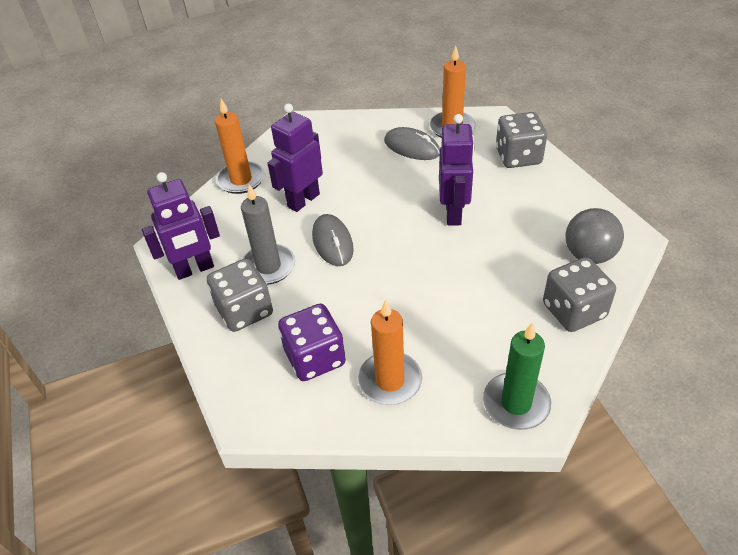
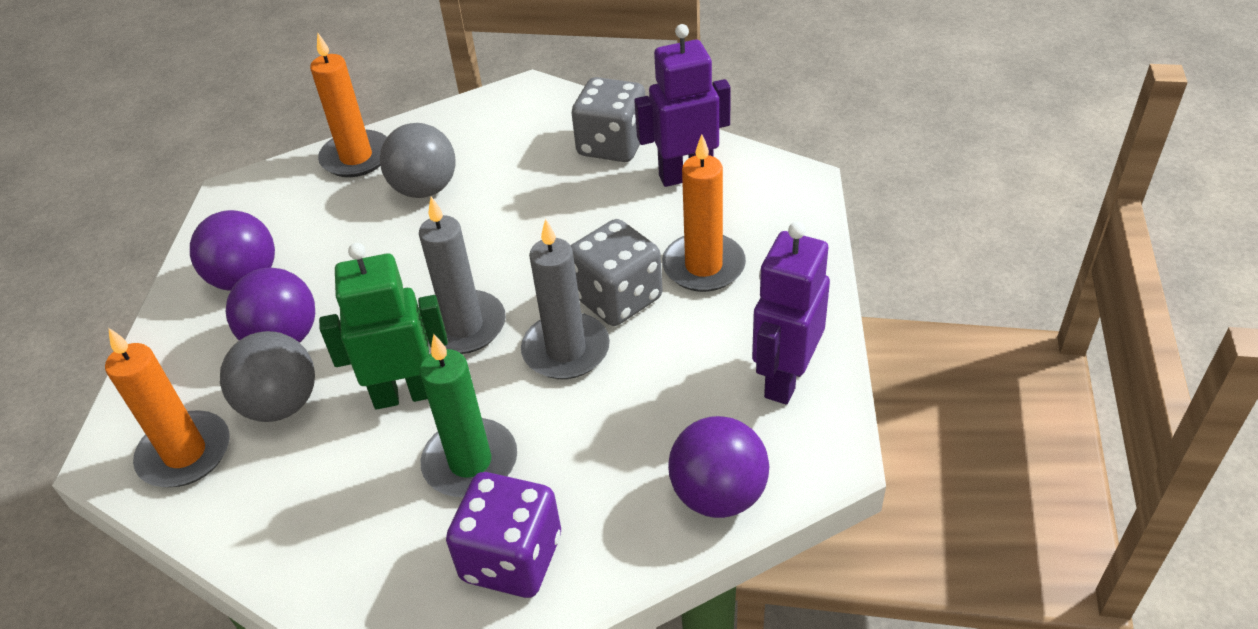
green robot: none = 0 -> [319,243,448,410] = 1
grey ball: [565,208,624,264] = 1 -> [220,331,315,422] [380,123,456,198] = 2
grey candle: [241,184,295,285] = 1 -> [419,197,506,354] [521,219,610,379] = 2
grey dice: [207,258,273,332] [496,112,547,168] [543,257,616,332] = 3 -> [571,219,663,326] [572,77,645,162] = 2
grey mouse: [312,214,354,266] [384,127,440,160] = 2 -> none = 0
purple ball: none = 0 -> [190,210,275,290] [226,268,315,343] [668,416,769,518] = 3
purple robot: [142,172,220,280] [267,103,323,212] [439,114,475,225] = 3 -> [634,24,731,187] [752,222,830,405] = 2

